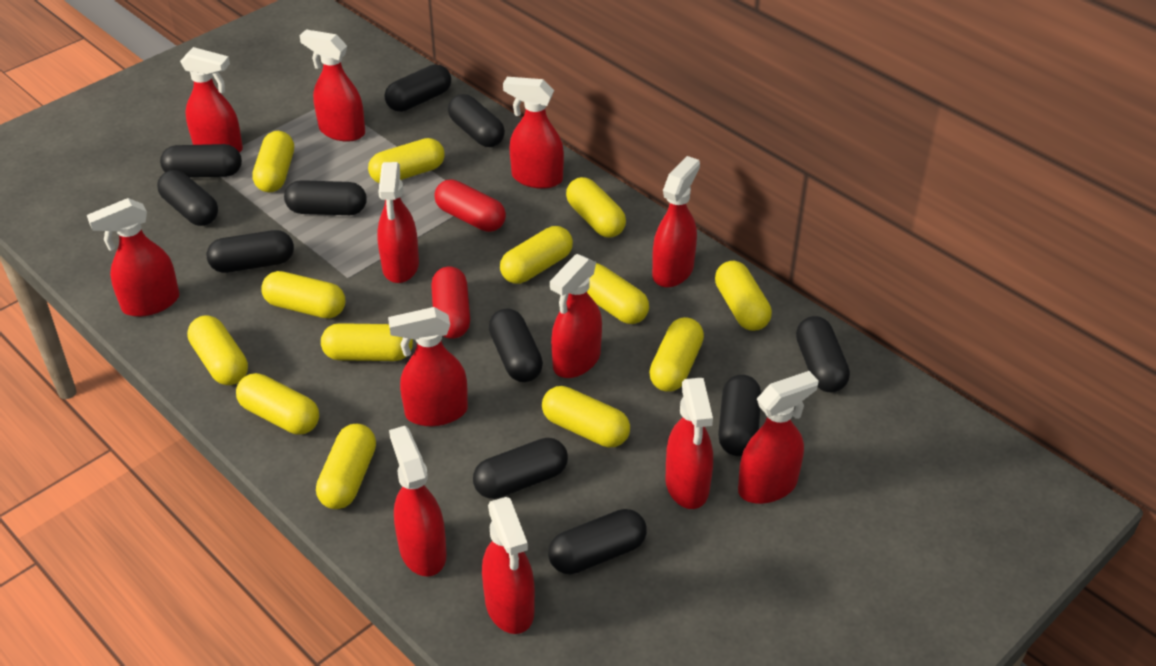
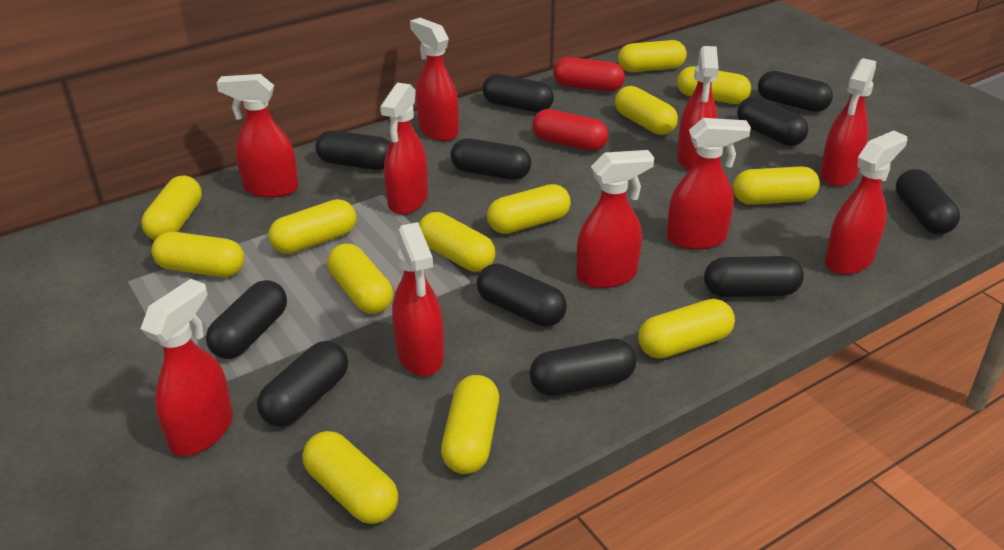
red spray bottle: [87,198,180,317] [180,47,243,153] [299,30,365,142] [377,162,419,283] [388,307,468,426] [389,426,447,576] [482,497,535,634] [503,77,564,189] [550,254,602,378] [652,156,700,287] [665,378,713,509] [738,371,819,504] = 12 -> [141,279,233,456] [217,74,299,198] [380,82,428,215] [392,222,444,376] [410,18,459,141] [576,150,654,288] [667,118,751,250] [677,46,719,171] [820,58,876,186] [825,131,907,275] = 10

